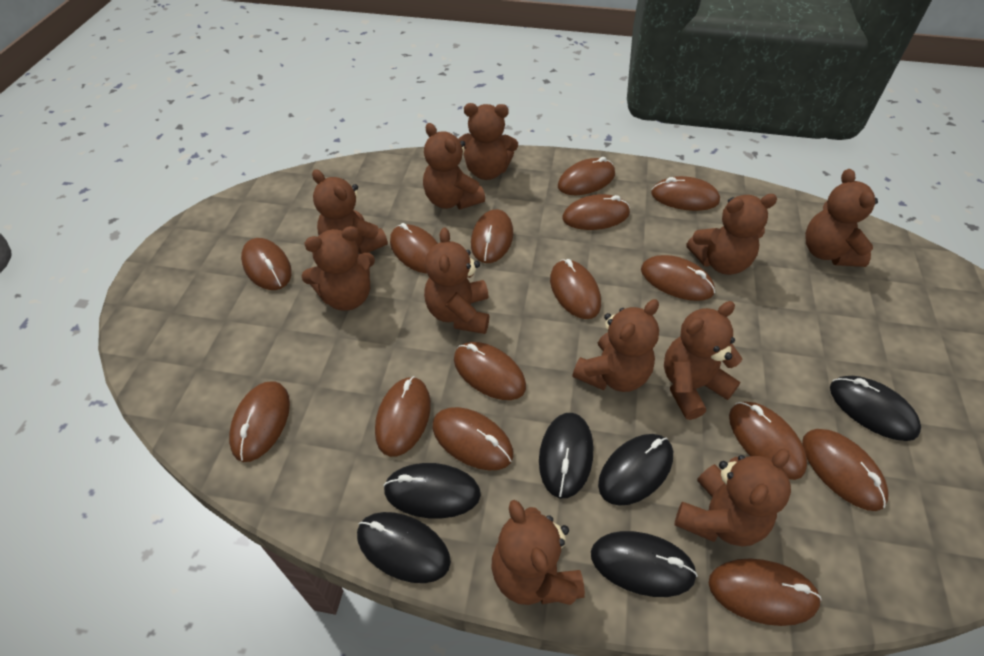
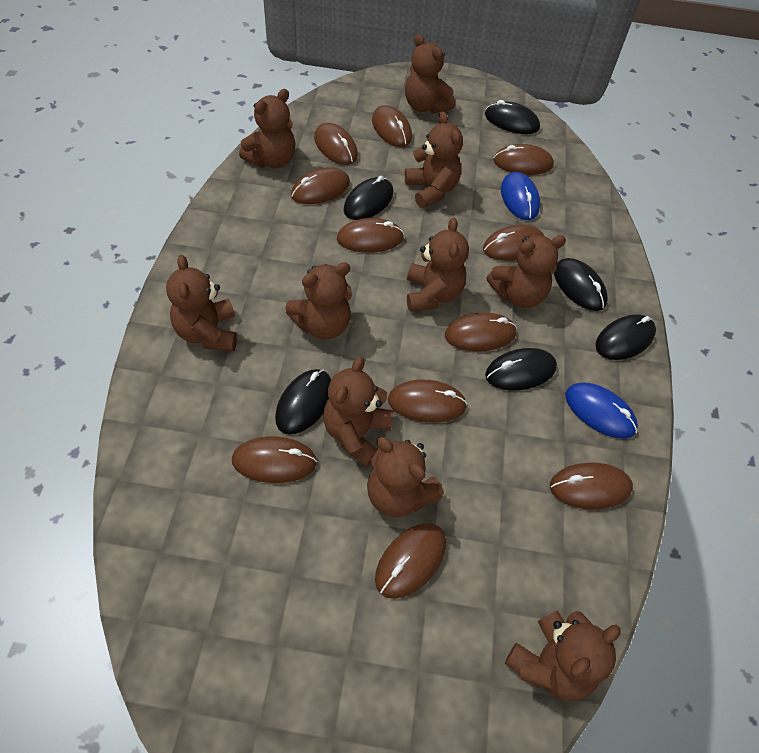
blue mouse: none = 0 -> [501,172,540,220] [565,382,638,439] = 2
brown mouse: [229,381,290,462] [241,238,292,290] [375,376,431,457] [390,223,438,274] [433,407,513,470] [454,342,526,400] [471,209,513,263] [550,259,601,319] [558,157,615,195] [562,194,630,230] [641,255,715,301] [651,176,720,211] [709,558,821,626] [729,402,807,480] [802,429,889,511] = 15 -> [232,436,317,483] [291,167,350,204] [314,123,358,165] [337,218,404,253] [372,105,412,147] [375,523,446,599] [388,379,468,423] [445,313,517,352] [483,225,544,261] [493,144,554,175] [550,462,633,509] = 11
brown teddy bear: [302,226,375,311] [312,169,388,254] [423,123,485,209] [424,228,489,334] [458,103,518,180] [491,500,585,605] [573,299,659,392] [664,301,742,420] [674,449,791,547] [686,194,777,275] [805,169,878,267] = 11 -> [166,255,237,351] [239,89,296,168] [285,262,352,339] [323,356,394,467] [367,437,444,517] [405,34,455,114] [405,112,463,208] [407,218,469,312] [486,235,566,308] [505,611,621,701] = 10

